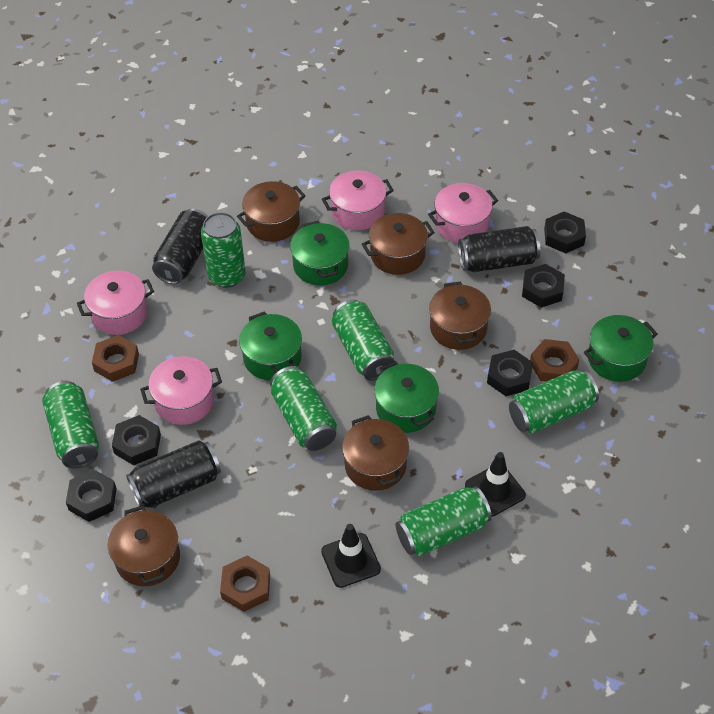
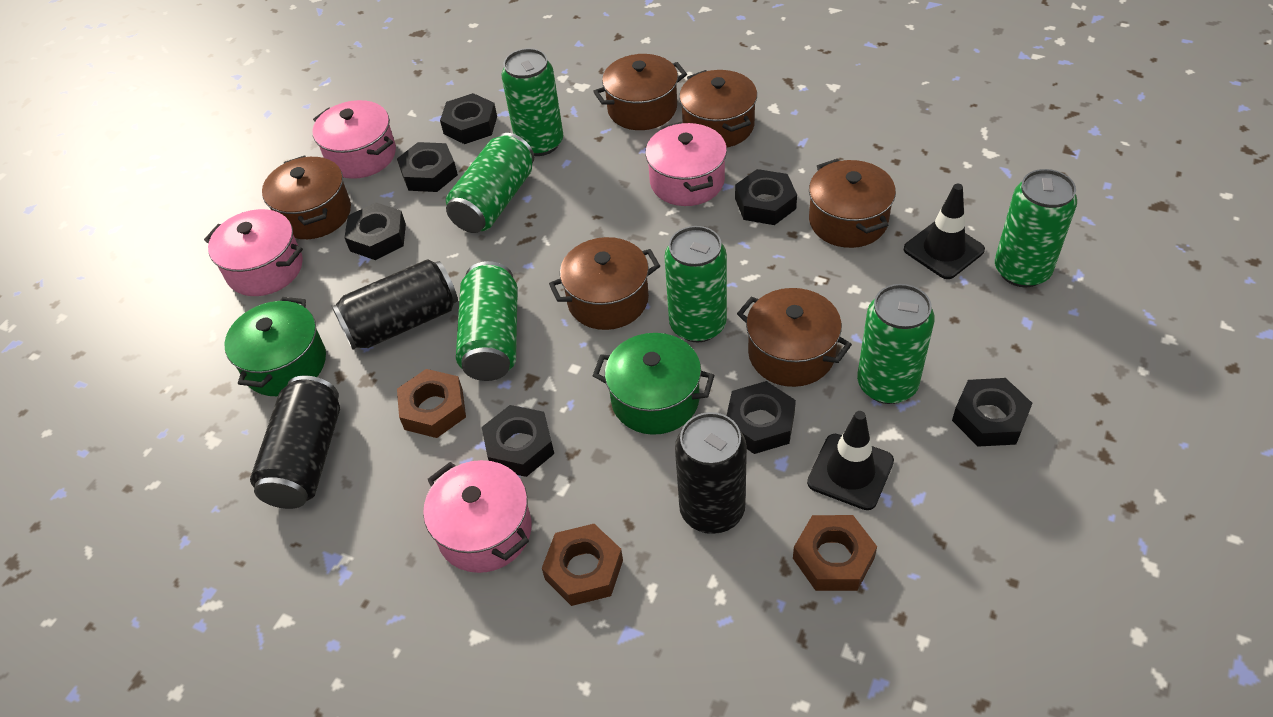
black nut: [66,469,117,522] [112,415,161,465] [487,350,533,396] [522,264,565,308] [544,211,586,253] = 5 -> [344,202,406,260] [397,142,458,192] [440,93,497,144] [482,405,554,477] [726,381,796,454] [735,169,797,225] [952,378,1032,447] = 7
brown pot: [108,505,180,586] [237,181,306,242] [342,415,409,491] [362,213,435,275] [429,282,491,350] = 5 -> [262,155,351,239] [549,237,660,330] [593,54,687,130] [679,70,757,147] [737,288,852,387] [809,159,896,248] = 6
green pot: [239,311,302,381] [290,221,349,285] [374,361,439,433] [584,315,658,382] = 4 -> [224,297,326,396] [593,333,714,435] = 2

